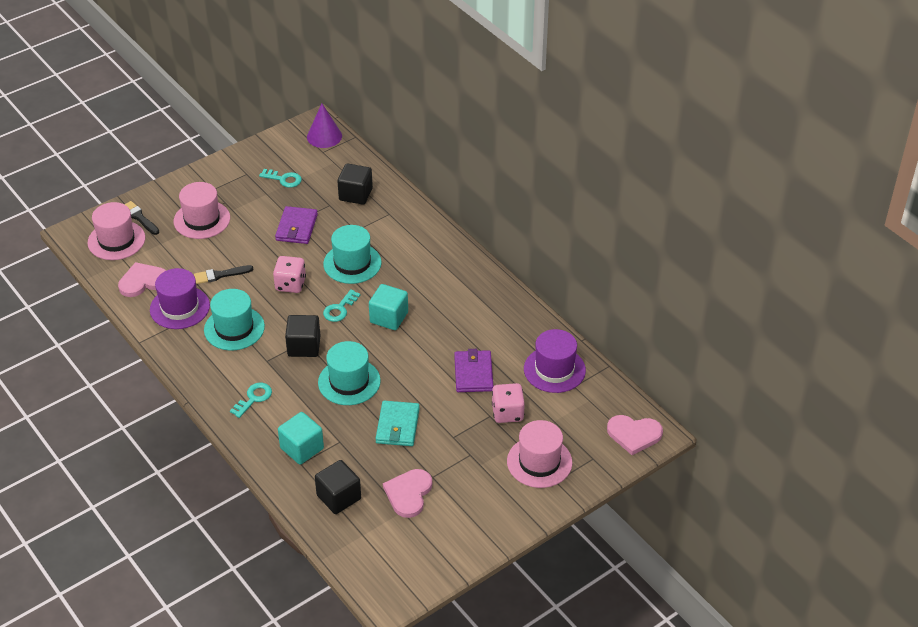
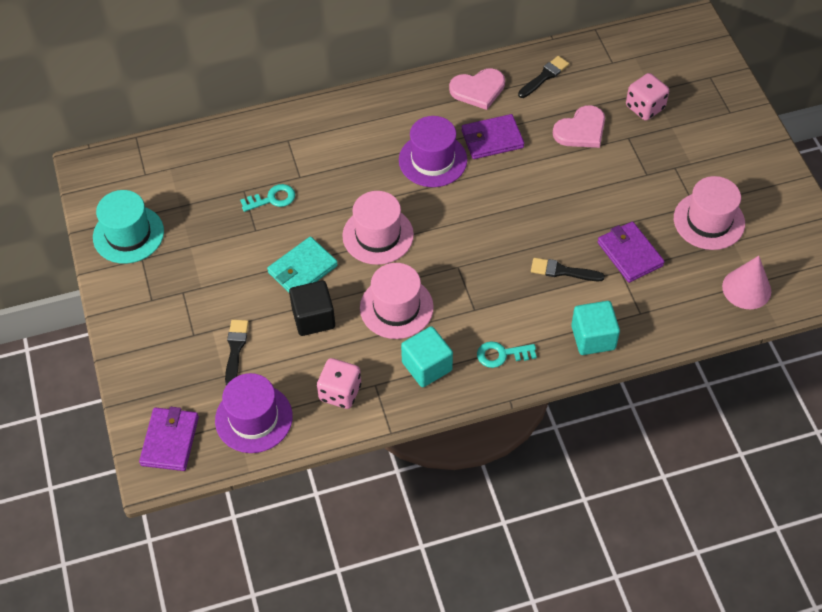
black brush: [124,201,159,235] [194,265,254,284] = 2 -> [225,320,249,385] [518,56,569,98] [531,258,605,281] = 3
black cube: [285,315,321,357] [315,460,361,514] [338,163,373,205] = 3 -> [289,280,335,336] = 1
pink cone: none = 0 -> [722,256,771,309] = 1
pink heart: [118,262,166,297] [383,469,432,518] [607,415,663,455] = 3 -> [449,68,505,110] [553,105,605,148] = 2
purple cone: [307,103,342,148] = 1 -> none = 0
purple wallet: [275,206,318,244] [454,349,493,392] = 2 -> [139,407,199,471] [461,114,524,159] [598,221,665,283] = 3
turquoise hat: [204,289,265,350] [318,341,381,405] [323,225,382,284] = 3 -> [93,190,164,264] = 1
turquoise key: [230,383,272,418] [259,169,302,188] [323,289,360,322] = 3 -> [240,184,295,212] [477,341,537,368] = 2

